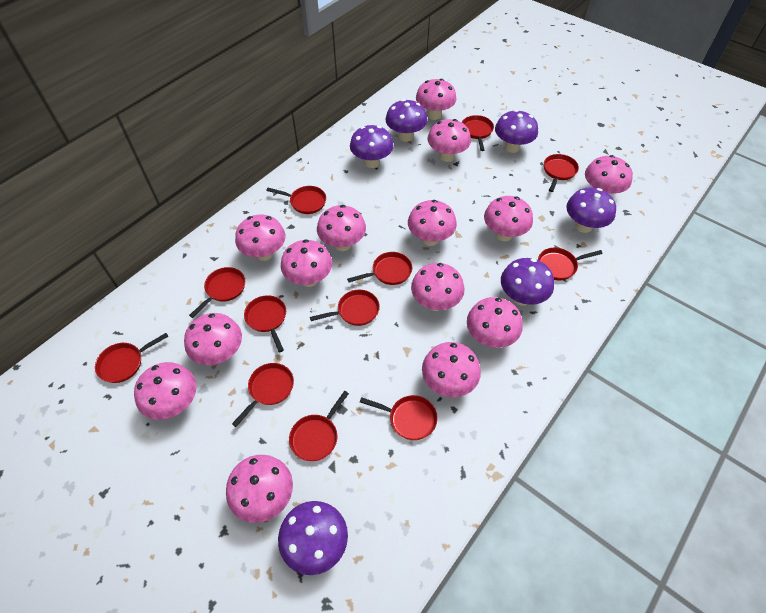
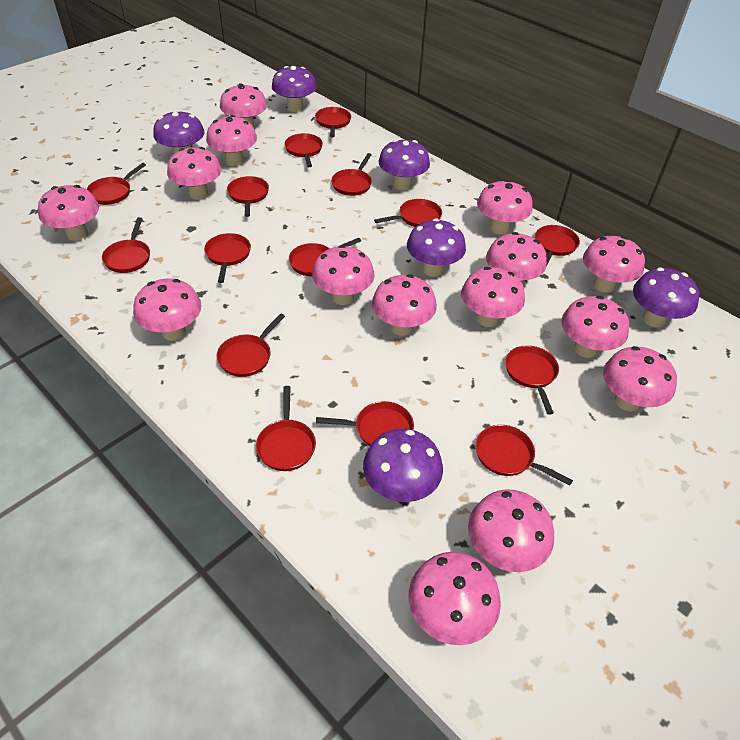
pink mushroom: [134,362,196,420] [184,313,242,365] [226,455,293,523] [235,214,285,261] [281,239,332,287] [317,205,366,251] [408,200,457,246] [411,263,465,311] [416,79,457,120] [422,342,481,397] [428,119,471,162] [467,297,523,348] [484,196,533,241] [585,155,633,194] = 14 -> [38,185,99,241] [133,278,201,341] [167,147,222,200] [206,115,257,166] [220,83,267,128] [312,245,375,305] [372,274,437,336] [408,552,501,645] [461,267,525,327] [468,489,554,572] [477,180,533,234] [486,232,547,282] [561,296,629,358] [583,236,645,293] [603,346,677,412] = 15
red pan: [95,333,168,383] [189,267,245,318] [232,363,294,427] [244,295,286,352] [266,186,326,214] [289,391,349,461] [310,290,380,326] [347,252,412,285] [360,395,437,440] [462,115,494,151] [538,248,603,280] [544,154,579,192] = 12 -> [87,163,146,205] [102,217,150,273] [204,233,251,283] [216,313,285,377] [227,176,269,217] [256,386,316,471] [284,133,323,167] [289,238,361,276] [315,107,351,138] [316,401,414,446] [331,153,372,196] [374,199,442,227] [476,425,573,486] [505,346,559,414] [535,225,580,267] = 15

